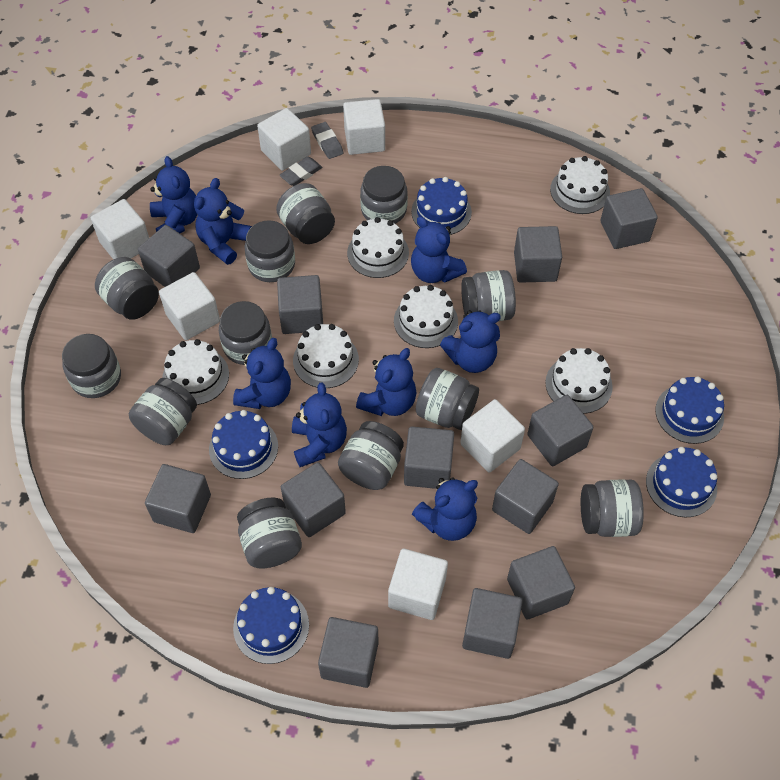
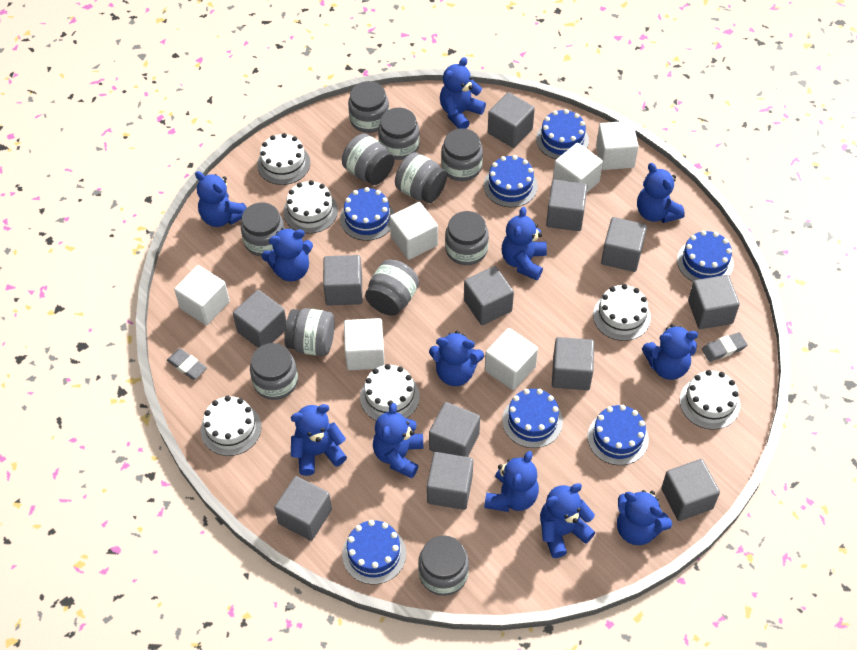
blue cake: [209,410,278,479] [233,587,309,664] [411,177,472,235] [646,447,717,517] [655,376,724,444] = 5 -> [340,187,394,241] [342,520,406,584] [484,155,538,207] [502,389,563,448] [536,109,589,159] [587,405,649,465] [677,230,734,282] = 7
blue teddy bear: [150,156,198,233] [194,178,252,265] [233,338,291,409] [292,383,347,467] [356,348,417,416] [411,216,467,283] [412,477,478,541] [440,310,501,373] = 8 -> [195,171,247,227] [262,228,313,282] [291,404,347,476] [373,403,424,479] [429,331,484,386] [440,57,486,129] [484,451,539,512] [501,207,547,280] [540,483,595,558] [617,490,672,545] [637,163,685,223] [642,324,698,380] = 12
grey jar: [62,334,121,398] [95,257,159,320] [129,378,197,445] [219,301,272,365] [237,498,302,569] [245,220,295,282] [276,183,335,244] [338,421,404,490] [360,166,408,224] [416,368,479,430] [461,270,516,321] [581,479,644,537] = 12 -> [241,203,285,256] [250,343,298,400] [284,308,335,356] [342,134,394,185] [348,81,389,133] [365,260,419,316] [378,108,420,160] [395,152,447,203] [418,535,469,596] [441,129,483,181] [445,211,489,265] = 11

